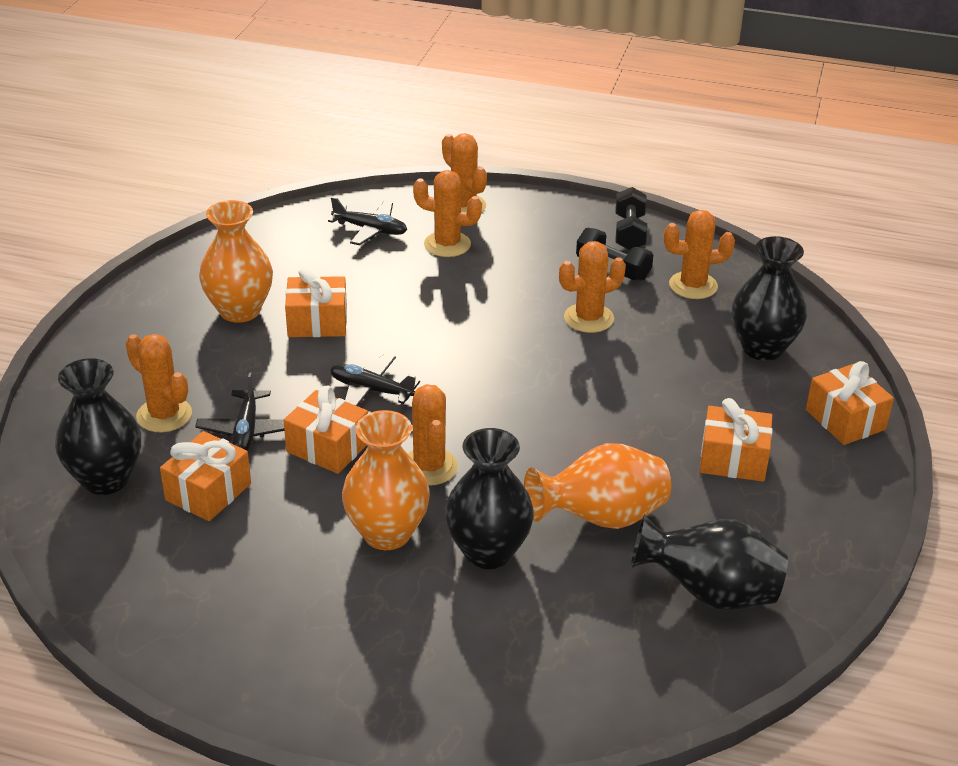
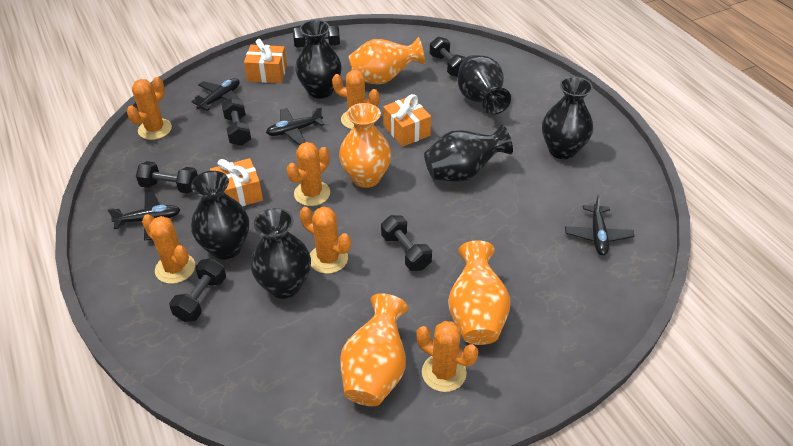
black dumbbell: [576,228,653,281] [616,187,647,250] = 2 -> [136,161,198,193] [169,258,226,322] [221,98,251,146] [293,25,340,48] [381,215,432,271] [430,37,466,77] = 6
black plane: [195,372,284,451] [328,197,407,245] [330,354,420,406] = 3 -> [108,192,180,241] [191,78,241,111] [266,107,324,145] [565,194,635,255] = 4
black vase: [55,358,141,495] [445,428,534,569] [631,514,788,610] [732,236,807,361] = 4 -> [191,171,249,259] [250,208,311,299] [295,20,342,99] [424,124,513,182] [458,55,511,115] [542,76,593,159] = 6
orange gift: [160,431,251,521] [284,386,368,474] [285,267,347,337] [700,398,772,482] [806,361,894,445] = 5 -> [210,158,263,206] [244,39,287,83] [383,94,431,147] = 3
orange vase: [199,200,273,323] [342,410,430,550] [524,443,671,529] = 3 -> [339,103,391,188] [340,293,408,406] [348,37,425,84] [448,240,511,345] = 4

